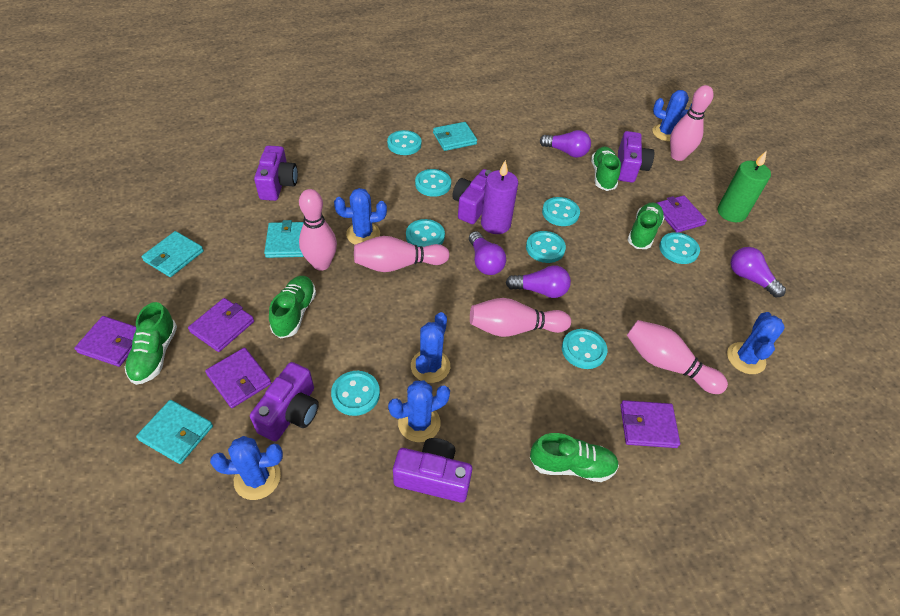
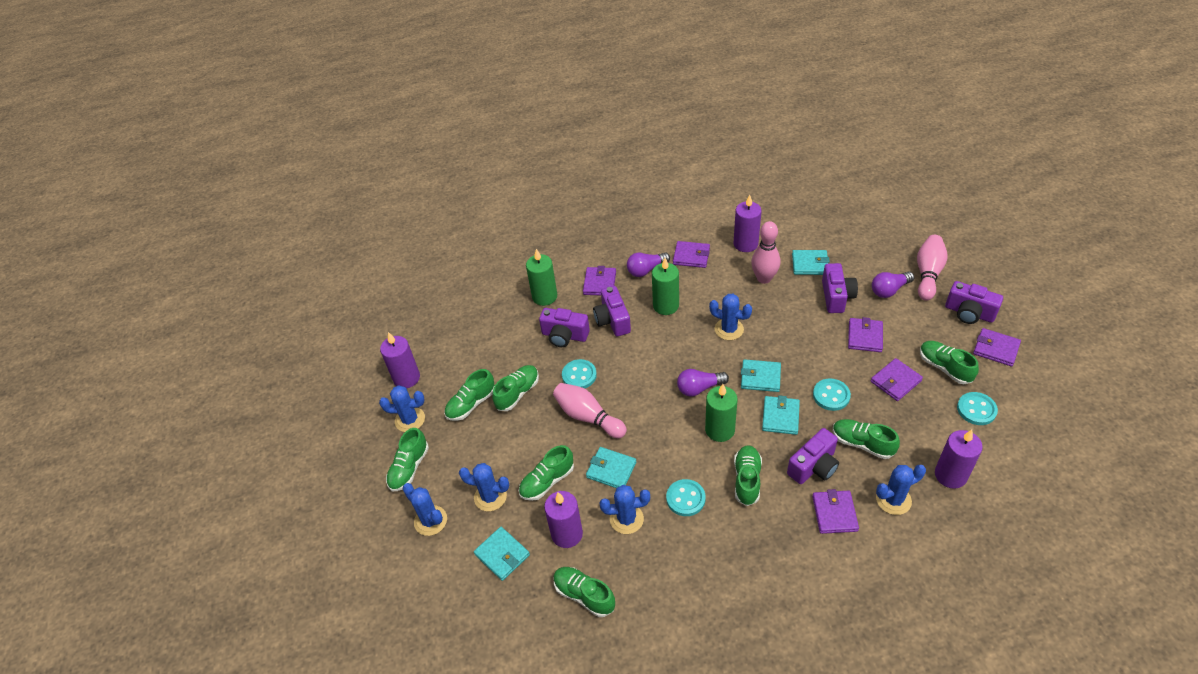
green candle: [718,151,771,222] = 1 -> [526,249,557,306] [652,258,679,315] [705,384,738,442] = 3
green shoe: [125,302,177,385] [269,276,316,338] [530,433,619,482] [591,147,621,191] [627,202,665,249] = 5 -> [386,428,429,491] [444,369,494,421] [492,365,539,411] [519,445,574,501] [554,567,615,617] [734,445,762,506] [833,419,900,459] [920,341,979,384] = 8
pink bowling pin: [299,189,337,271] [354,236,449,272] [470,298,571,337] [627,320,728,394] [670,85,713,161] = 5 -> [553,383,627,438] [751,221,780,284] [917,235,948,301] = 3
purple candle: [481,160,518,234] = 1 -> [380,332,420,388] [544,491,583,548] [734,195,762,252] [935,429,983,489] = 4
purple light bulb: [469,231,506,275] [506,265,571,298] [540,130,591,158] [731,247,786,298] = 4 -> [627,252,670,277] [677,369,729,397] [872,272,914,298] = 3
purple wallet: [74,316,136,367] [188,298,254,352] [205,348,271,408] [620,400,680,448] [657,195,707,233] = 5 -> [583,266,616,295] [673,241,710,268] [812,489,859,534] [848,317,883,352] [871,358,923,401] [973,328,1021,366] = 6
turquoise button: [331,371,380,416] [387,130,421,155] [406,219,445,247] [415,169,451,197] [526,231,566,263] [542,197,580,226] [562,329,608,369] [659,232,700,264] = 8 -> [562,359,597,389] [666,479,706,516] [813,379,851,411] [957,392,998,425] = 4
turquoise wallet: [136,400,213,464] [141,231,204,277] [264,220,304,258] [433,122,477,151] = 4 -> [474,527,530,581] [586,447,636,488] [741,359,781,392] [762,395,800,435] [792,250,830,275] = 5

